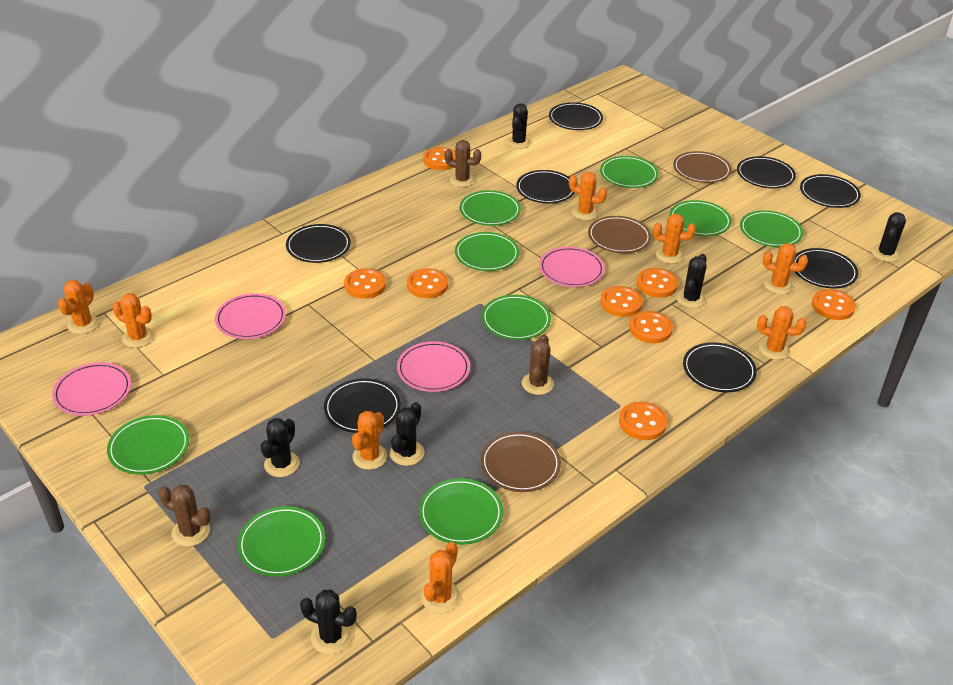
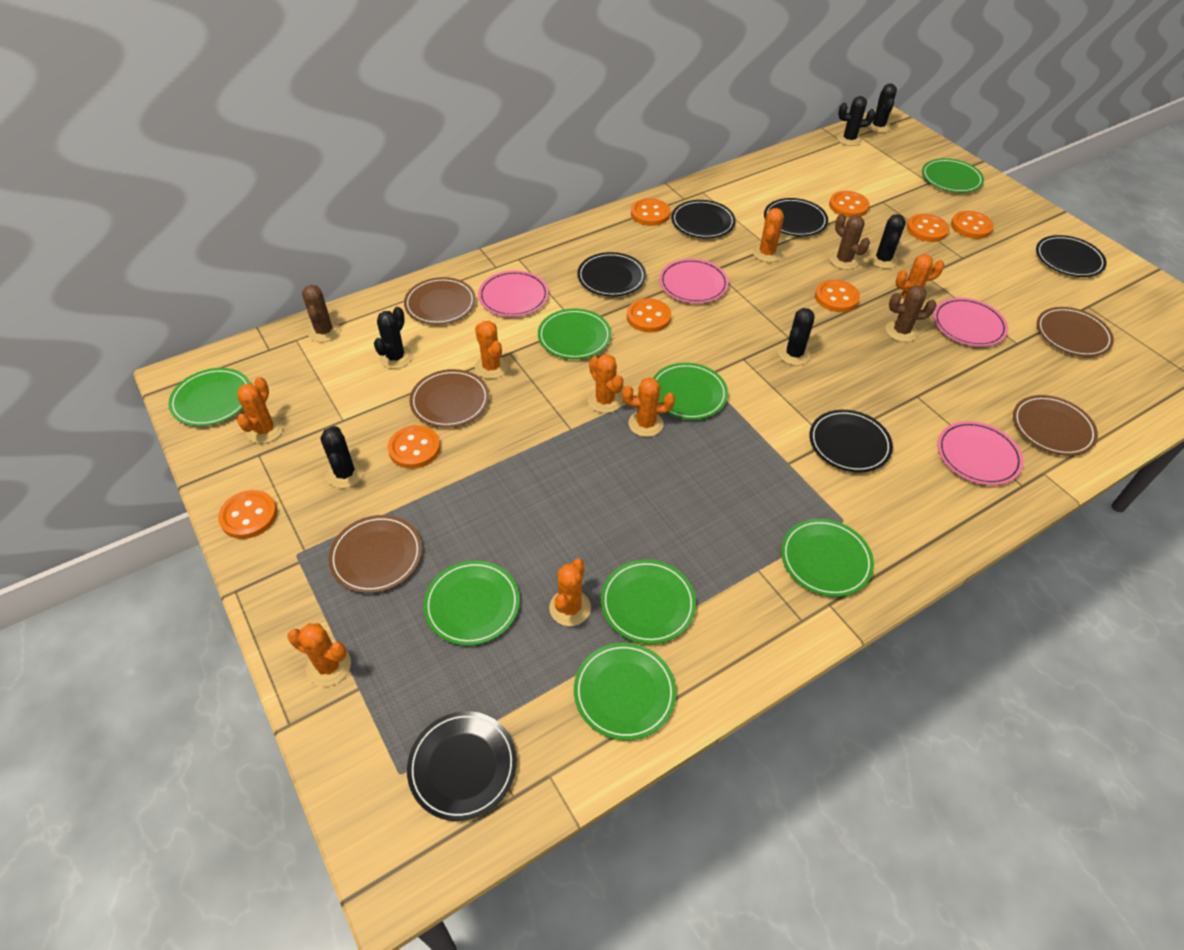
black plate: [286,224,351,263] [324,378,401,433] [516,170,574,203] [549,102,603,130] [683,342,757,392] [737,156,796,188] [794,248,858,288] [800,174,861,208] = 8 -> [407,711,517,821] [577,252,646,297] [671,200,736,239] [764,198,828,237] [809,410,893,473] [1036,235,1107,277] = 6
brown plate: [481,432,561,492] [588,216,651,253] [673,151,731,183] = 3 -> [329,515,422,593] [404,277,476,325] [409,369,489,428] [1013,395,1098,456] [1037,307,1114,357] = 5
green plate: [107,415,189,475] [237,506,325,577] [419,478,503,545] [455,232,519,271] [460,190,521,226] [482,295,551,340] [600,156,659,188] [669,200,732,236] [740,210,803,247] = 9 -> [168,368,250,426] [423,560,520,646] [538,308,611,359] [574,643,676,740] [601,560,696,644] [653,363,728,420] [781,519,874,597] [922,158,984,193] = 8

